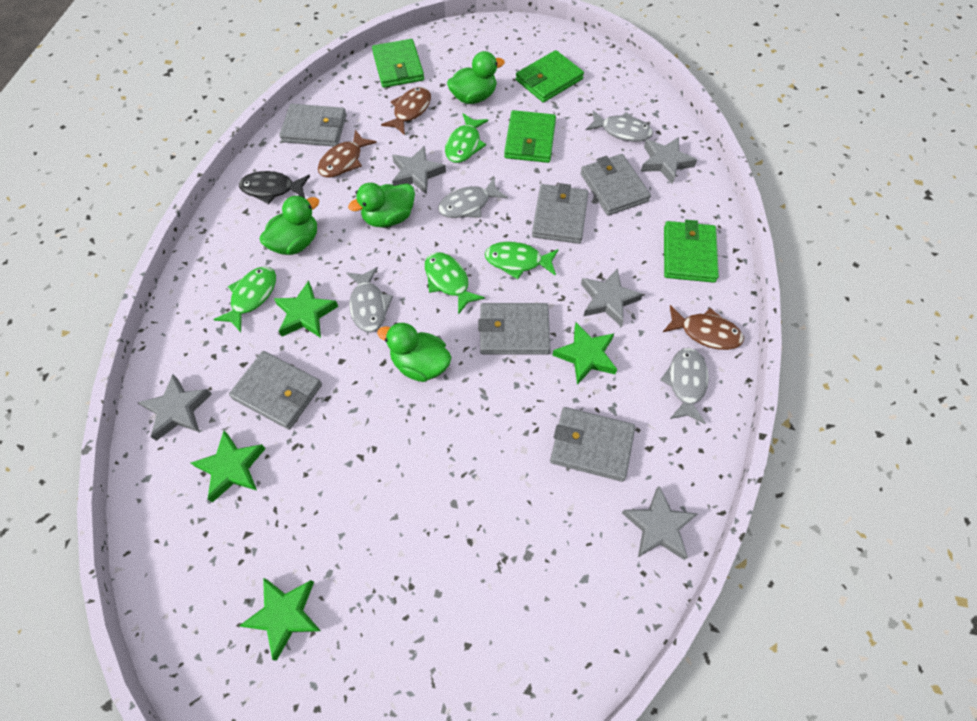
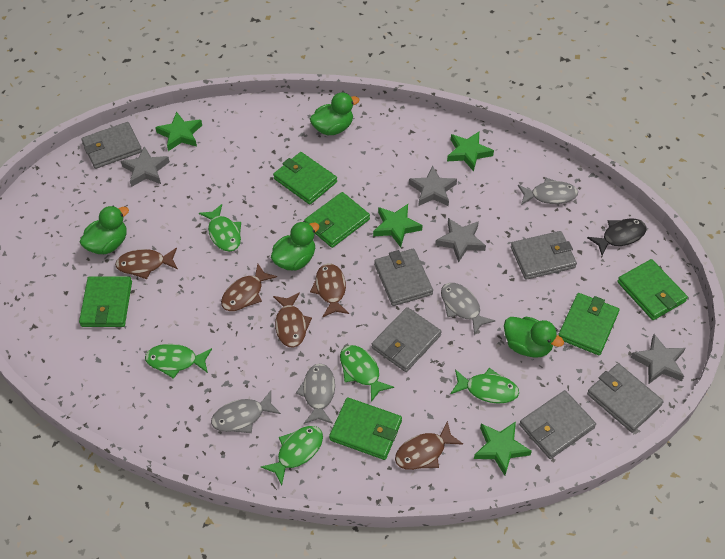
brown fish: [318,130,377,178] [381,87,431,135] [662,305,744,350] = 3 -> [115,248,178,279] [221,264,277,311] [273,293,312,348] [310,263,349,318] [395,421,463,470] = 5
green fish: [213,267,276,332] [425,252,485,314] [445,114,488,163] [485,241,559,279] = 4 -> [145,344,212,379] [199,204,241,252] [261,426,323,485] [340,345,394,402] [450,368,519,404] = 5
green wallet: [372,39,424,88] [504,110,556,163] [516,50,584,103] [664,220,719,283] = 4 -> [79,276,132,327] [273,152,337,205] [304,192,370,248] [329,397,402,460] [558,293,619,356] [617,259,688,320] = 6
grey star: [138,374,212,441] [392,145,446,195] [581,268,643,326] [622,486,697,560] [641,137,697,184] = 5 -> [121,146,170,187] [409,166,457,206] [435,218,486,263] [630,334,685,384] = 4

